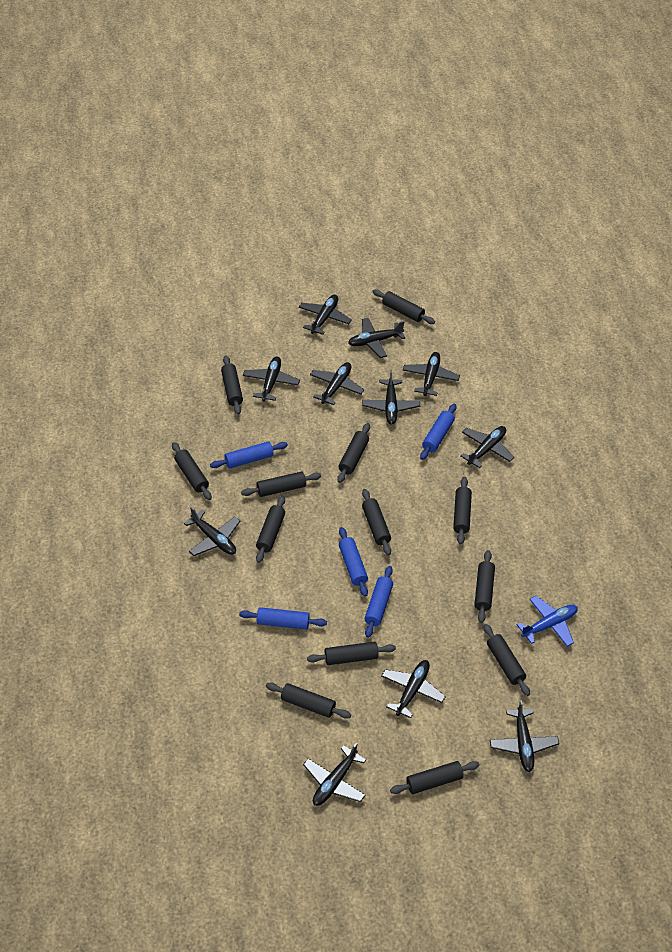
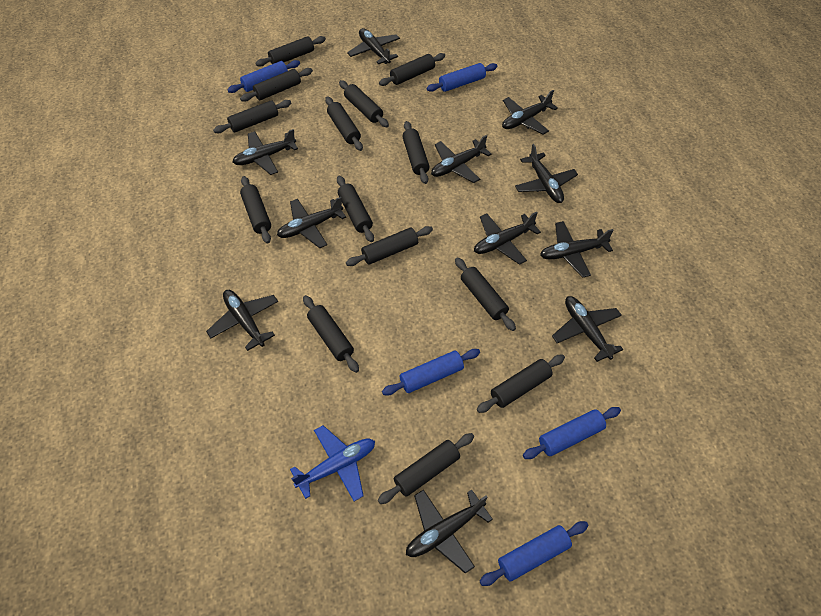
black rolling pin: [172,442,212,500] [221,355,243,415] [241,471,321,497] [256,496,285,563] [266,682,351,719] [307,642,396,665] [337,423,370,483] [362,489,391,556] [372,289,435,324] [390,761,480,794] [453,477,472,545] [474,550,495,623] [483,624,530,696] = 13 -> [213,100,291,133] [240,68,313,102] [240,176,271,244] [256,36,326,67] [303,295,359,373] [325,96,363,151] [337,176,374,242] [339,80,389,127] [346,226,433,266] [378,433,474,504] [379,53,445,86] [402,121,429,184] [455,258,516,331] [477,354,565,413] = 14

